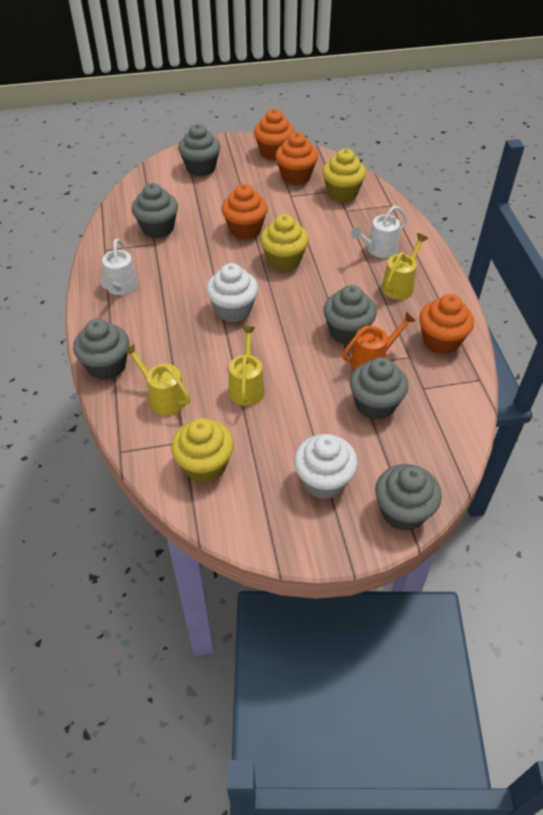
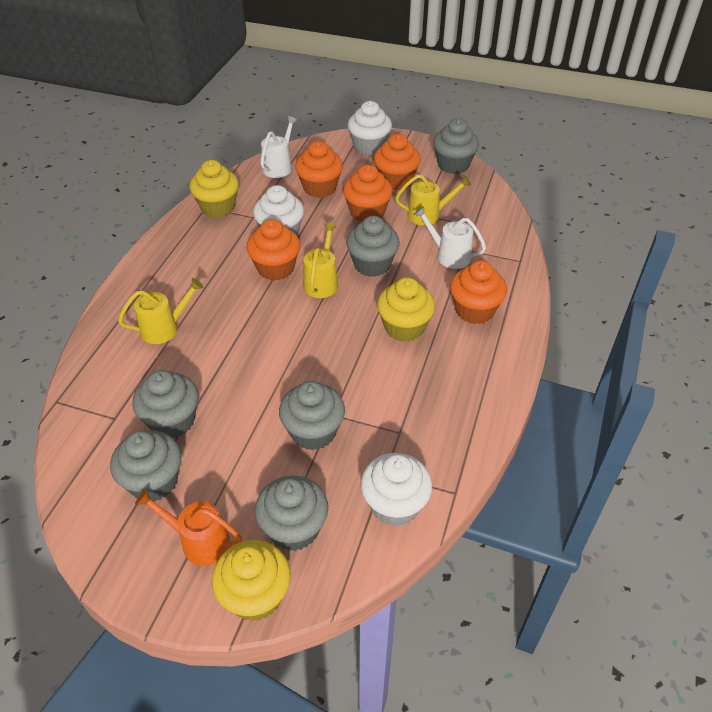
orange cupcake: [221,184,268,239] [254,109,295,160] [275,132,318,185] [419,294,474,355] = 4 -> [247,219,300,281] [295,141,343,198] [343,165,393,222] [374,134,421,190] [450,260,507,324] = 5
white cupcake: [206,263,258,322] [294,434,358,499] = 2 -> [253,185,304,235] [348,101,392,155] [361,453,433,526] = 3

